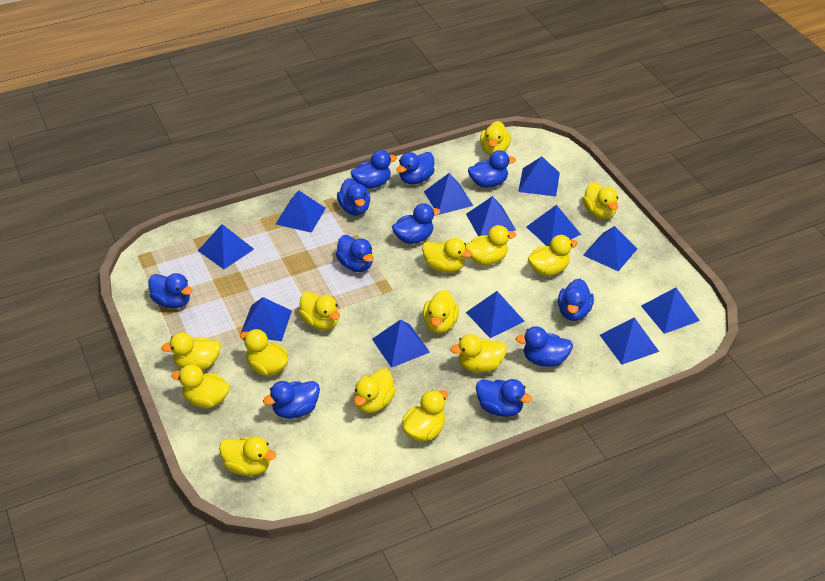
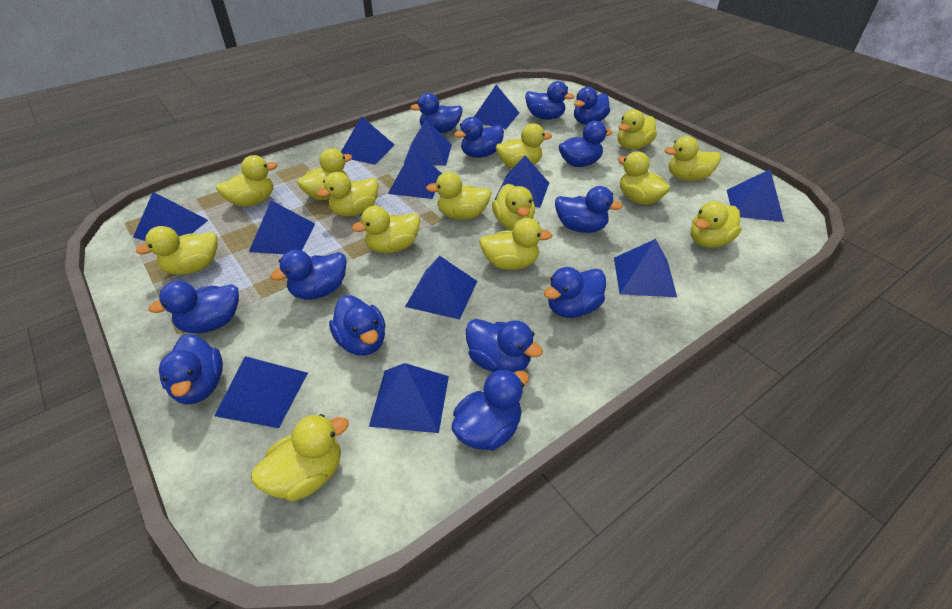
blue duck: [148,273,193,308] [263,381,320,419] [336,235,373,272] [337,178,370,215] [351,150,397,189] [392,203,440,244] [396,152,435,185] [468,150,516,188] [476,379,532,417] [516,326,573,367] [558,279,594,321] = 11 -> [148,281,239,333] [159,334,223,404] [270,249,347,299] [329,295,386,356] [410,93,462,133] [452,369,529,450] [454,117,504,158] [466,319,543,373] [525,81,574,120] [544,267,606,318] [555,186,623,233] [559,121,613,167] [574,87,610,125] = 13

